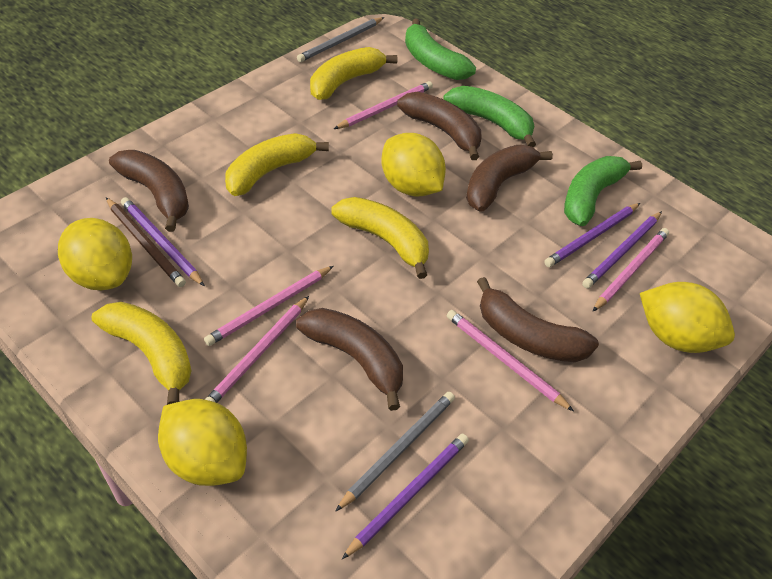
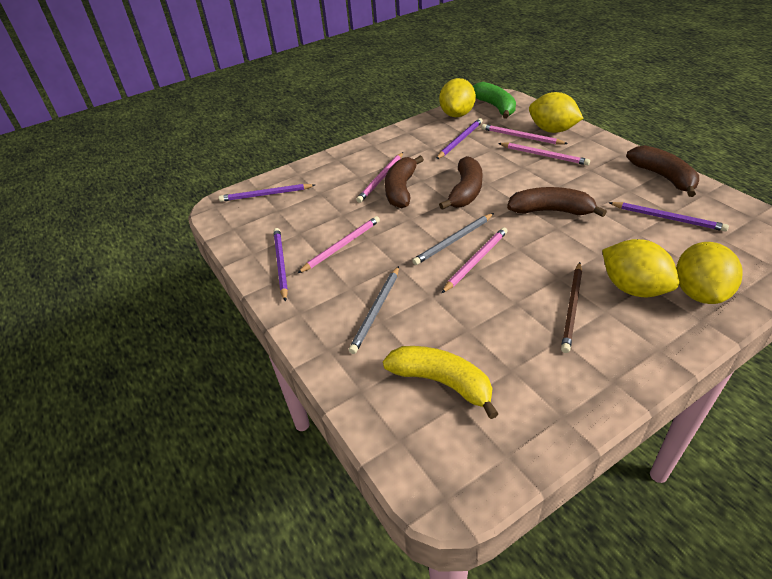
brown banana: [109,150,189,232] [296,308,403,411] [397,92,481,160] [466,145,553,212] [477,277,599,362] = 5 -> [385,156,424,208] [439,156,483,210] [507,187,607,217] [626,145,699,197] = 4
green banana: [405,18,476,80] [444,86,536,147] [564,156,642,226] = 3 -> [473,82,516,119] = 1
yellow banana: [91,302,192,405] [225,133,329,196] [310,47,397,100] [331,197,429,279] = 4 -> [383,346,499,419] = 1

